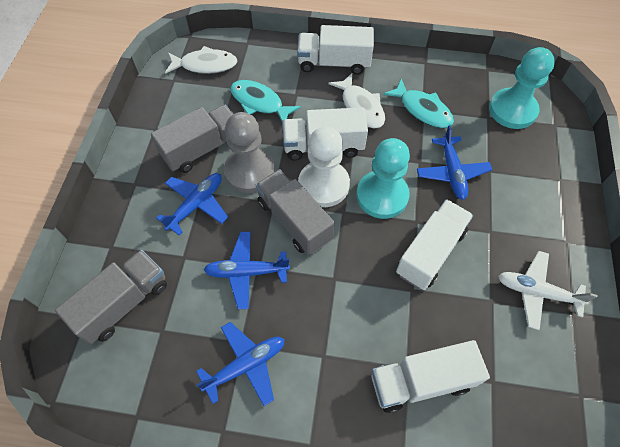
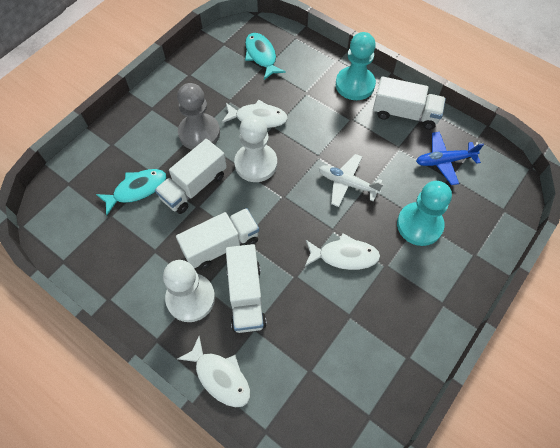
blue plane: [156,173,228,235] [196,322,285,406] [204,232,290,309] [417,125,492,200] = 4 -> [416,132,484,185] = 1
grey truck: [55,250,167,344] [151,105,233,173] [256,169,335,255] = 3 -> none = 0
white fish: [165,46,237,74] [328,73,385,129] = 2 -> [177,336,250,407] [221,100,288,128] [305,233,380,270] = 3
white pawn: [298,127,350,207] = 1 -> [163,260,215,322] [234,115,277,182] = 2

